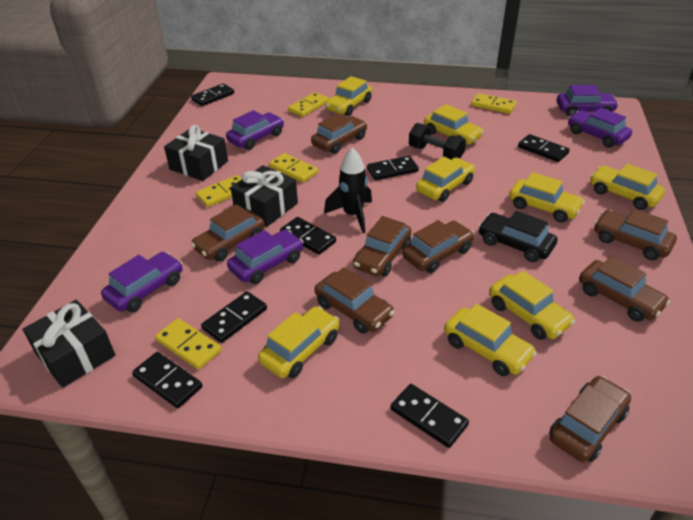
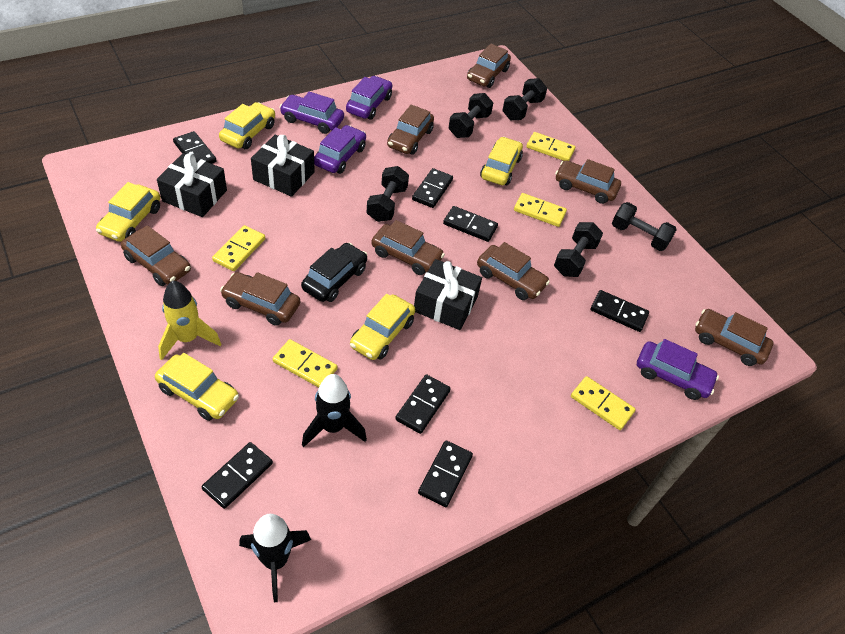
black dumbbell: [409,123,466,160] = 1 -> [367,166,409,222] [449,93,493,138] [502,78,547,120] [554,222,603,277] [612,202,677,251] = 5
black rocket: [324,147,372,233] = 1 -> [239,514,311,602] [302,374,367,447] = 2
purple car: [101,252,182,312] [226,110,284,150] [227,230,304,284] [557,85,619,116] [568,108,632,148] = 5 -> [279,92,344,134] [314,125,366,174] [346,76,392,120] [637,339,719,400] = 4
yellow car: [258,306,339,378] [325,76,372,116] [416,157,475,202] [424,104,484,144] [444,304,537,376] [489,271,575,340] [509,172,585,222] [590,163,665,210] = 8 -> [96,182,161,242] [155,353,239,421] [219,102,275,149] [350,294,415,360] [480,137,523,185] = 5
yellow rocket: none = 0 -> [158,281,221,360] = 1

